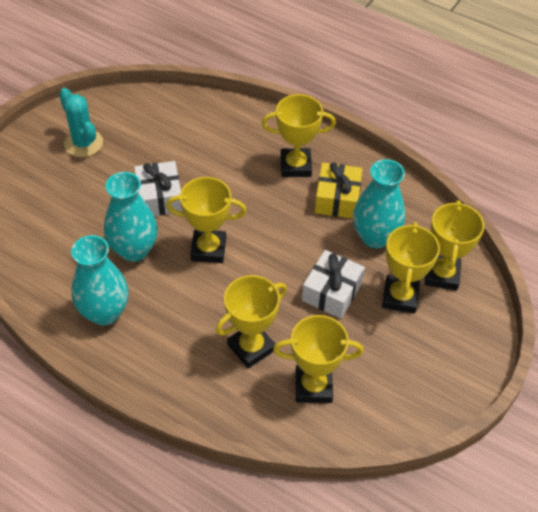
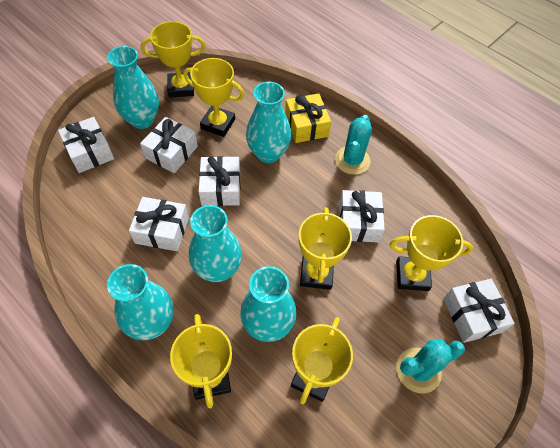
turquoise cactus: [59,88,103,157] = 1 -> [335,115,372,175] [396,339,465,394] = 2
turquoise vase: [71,235,129,325] [104,172,158,262] [353,159,405,249] = 3 -> [107,46,159,129] [107,264,174,340] [189,205,242,282] [240,266,297,342] [246,82,291,163] = 5
white gift: [134,161,183,216] [302,250,365,318] = 2 -> [58,117,114,173] [129,197,189,251] [140,117,198,173] [199,156,241,206] [339,190,385,243] [443,279,515,343] = 6

